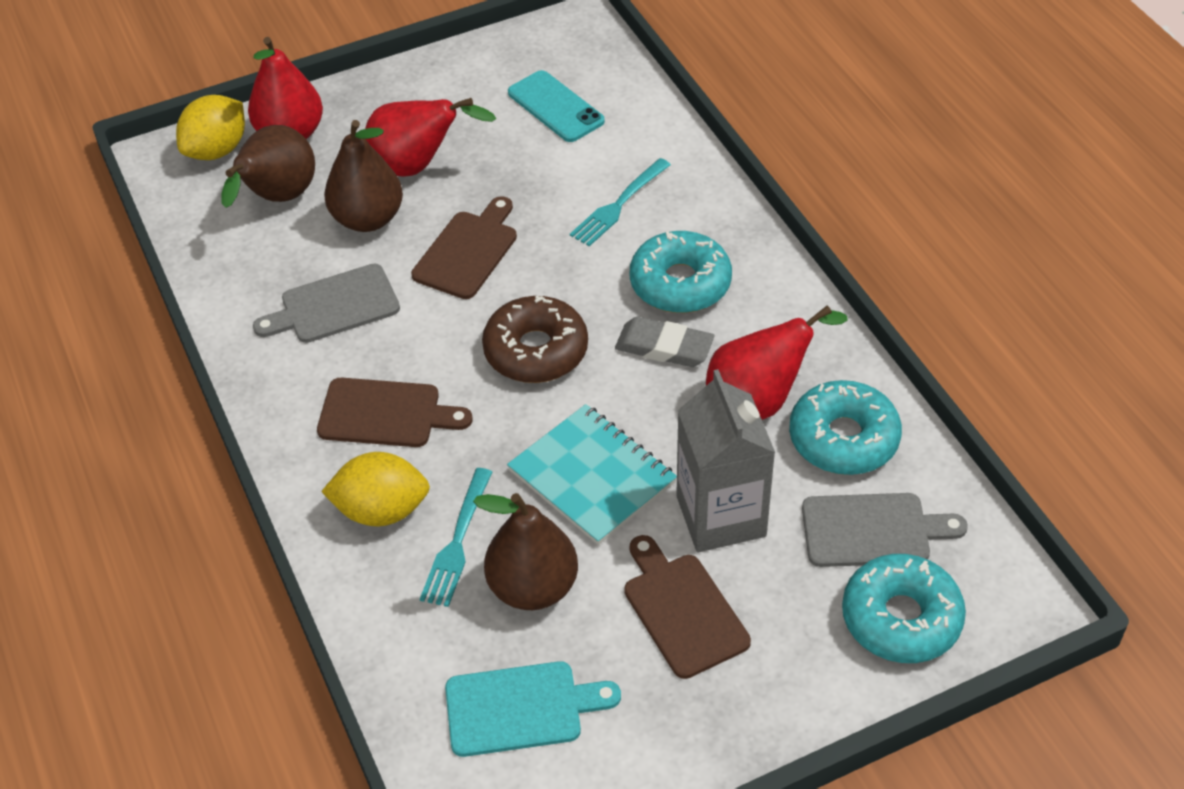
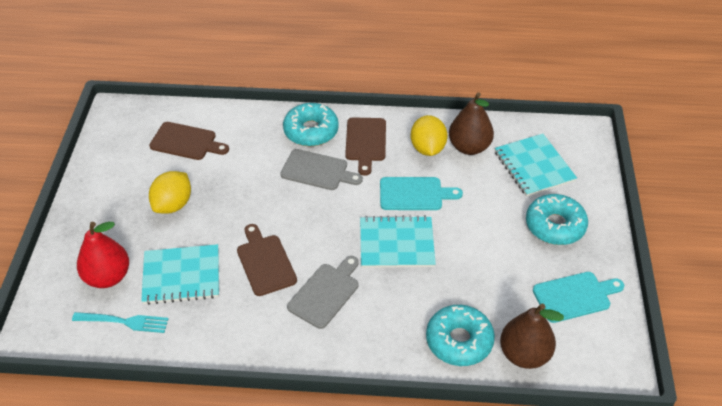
brown donut: [482,296,588,383] = 1 -> none = 0
brown pear: [222,125,315,208] [324,120,403,232] [473,493,578,610] = 3 -> [449,92,494,155] [500,304,564,369] = 2
grey carton: [676,369,775,552] = 1 -> none = 0
grey eraser: [615,317,715,367] = 1 -> none = 0
red pear: [248,37,323,139] [365,98,496,176] [706,305,848,420] = 3 -> [77,222,129,288] = 1
turquoise cutting board: [445,661,621,757] = 1 -> [380,177,463,210] [533,272,624,323] = 2
turquoise fork: [420,468,492,607] [570,158,671,246] = 2 -> [72,312,169,333] = 1
turquoise notebook: [507,404,677,545] = 1 -> [141,244,219,305] [360,215,436,268] [495,134,577,197] = 3
turquoise phone: [508,70,605,142] = 1 -> none = 0

